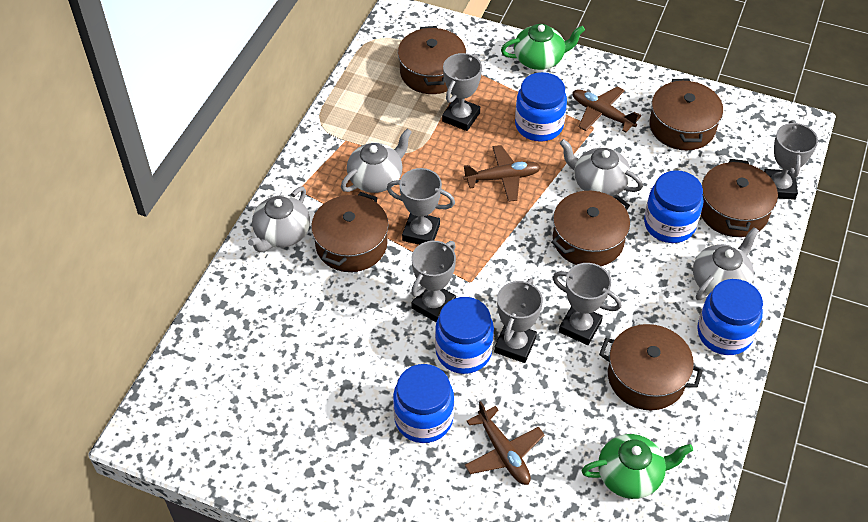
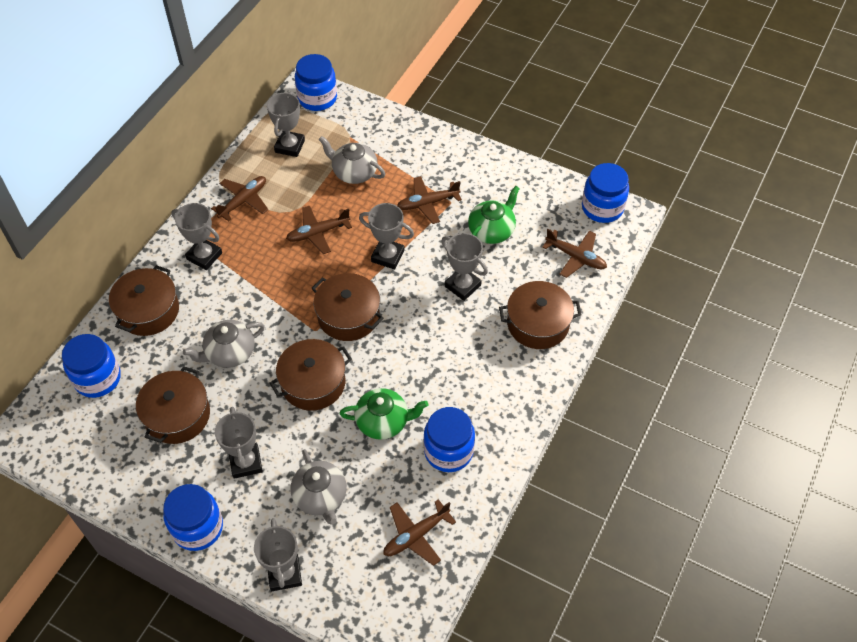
brown plane: [463,145,541,202] [464,401,544,485] [572,86,641,132] = 3 -> [211,176,268,221] [286,206,352,254] [383,499,456,566] [397,176,462,224] [542,229,607,278] = 5
brown pot: [311,192,389,272] [398,26,466,94] [551,191,630,266] [599,324,703,410] [649,79,723,150] [701,159,778,237] = 6 -> [109,265,179,336] [136,366,210,444] [270,339,352,411] [311,273,384,341] [499,281,582,349] = 5
grey teapot: [248,186,310,253] [341,128,412,193] [560,139,643,196] [693,227,759,300] = 4 -> [183,320,265,368] [291,449,347,525] [318,136,385,184] = 3

